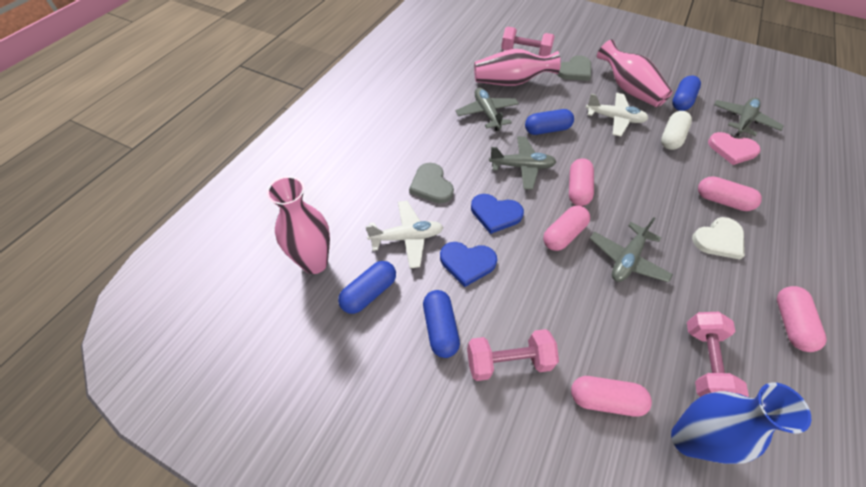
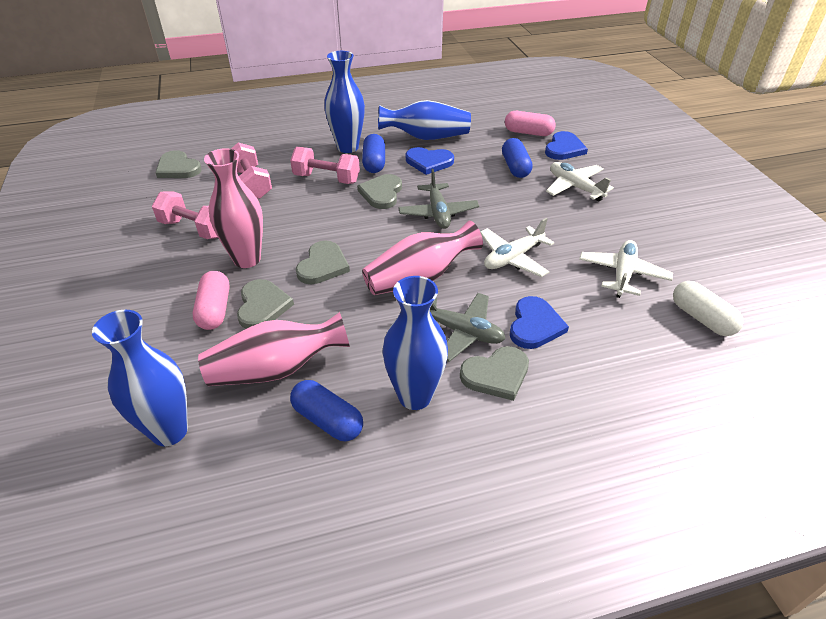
blue capsule: [338,261,396,314] [423,290,460,358] [525,109,574,135] [672,75,701,111] = 4 -> [290,380,363,441] [362,134,385,173] [502,138,533,178] = 3
blue heart: [440,242,497,287] [471,194,524,234] = 2 -> [406,147,454,175] [510,296,569,349] [545,131,588,160] = 3
blue vase: [671,383,811,464] = 1 -> [92,310,188,446] [324,51,365,153] [378,100,471,140] [383,276,448,410] = 4
grey heart: [409,163,454,204] [556,55,591,81] = 2 -> [155,150,202,178] [237,279,294,329] [296,240,350,284] [357,174,402,209] [460,346,529,401] = 5
grey plane: [455,87,519,131] [489,136,556,190] [590,217,673,282] [714,98,784,136] = 4 -> [398,169,479,229] [430,293,506,362] = 2
pink capsule: [543,206,590,251] [569,158,594,206] [571,376,652,416] [698,176,762,211] [777,286,827,352] = 5 -> [193,271,230,330] [505,111,556,136] = 2
pink heart: [708,132,761,165] = 1 -> none = 0
white heart: [692,217,745,260] = 1 -> none = 0
white plane: [365,201,443,269] [586,93,648,136] = 2 -> [480,218,554,277] [546,162,614,201] [579,240,673,298] = 3

